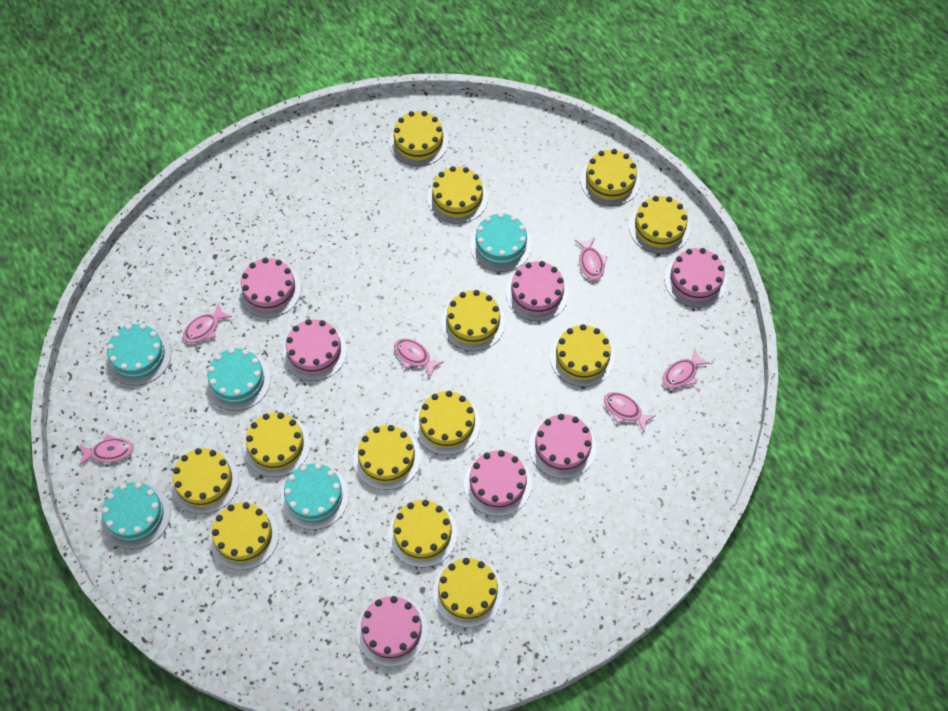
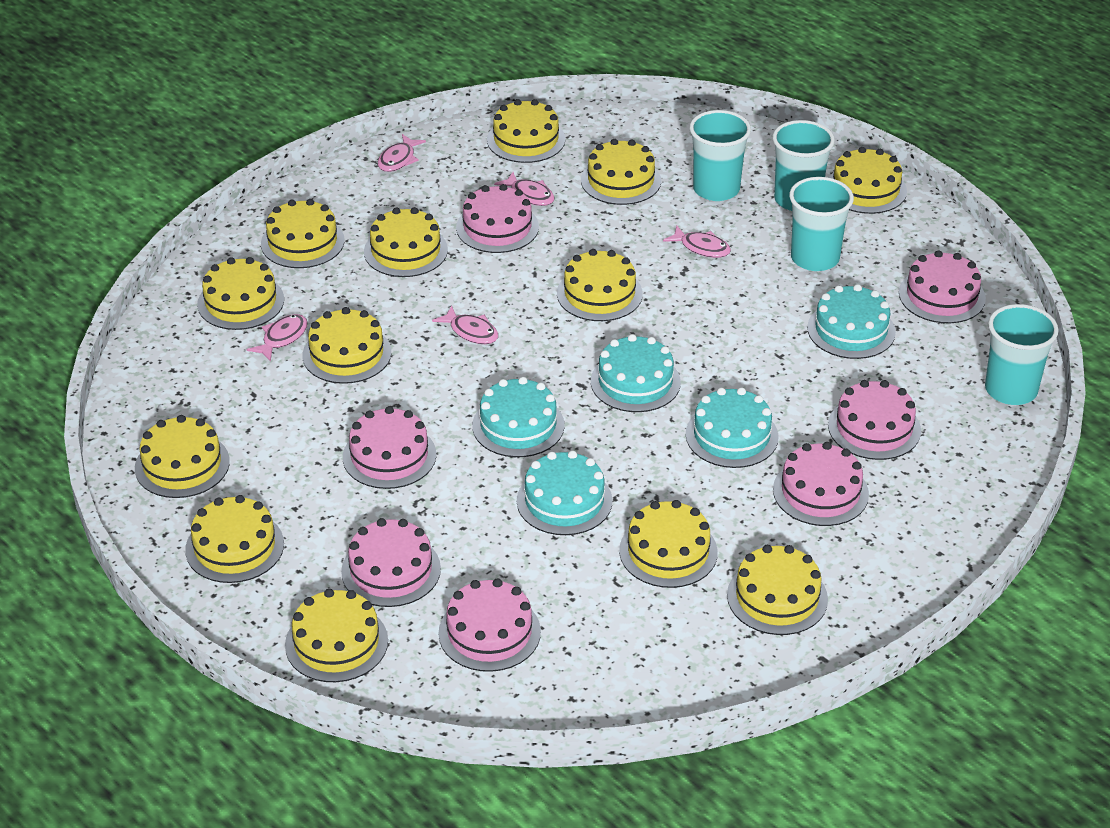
pink fish: [79,434,133,466] [183,303,232,343] [394,338,444,378] [575,237,608,280] [604,392,656,432] [663,349,710,388] = 6 -> [247,314,308,362] [378,134,426,172] [432,305,498,344] [494,172,554,206] [663,226,731,258] = 5
turquoise cup: none = 0 -> [690,110,751,201] [773,120,835,211] [789,177,854,271] [985,304,1059,405] = 4

